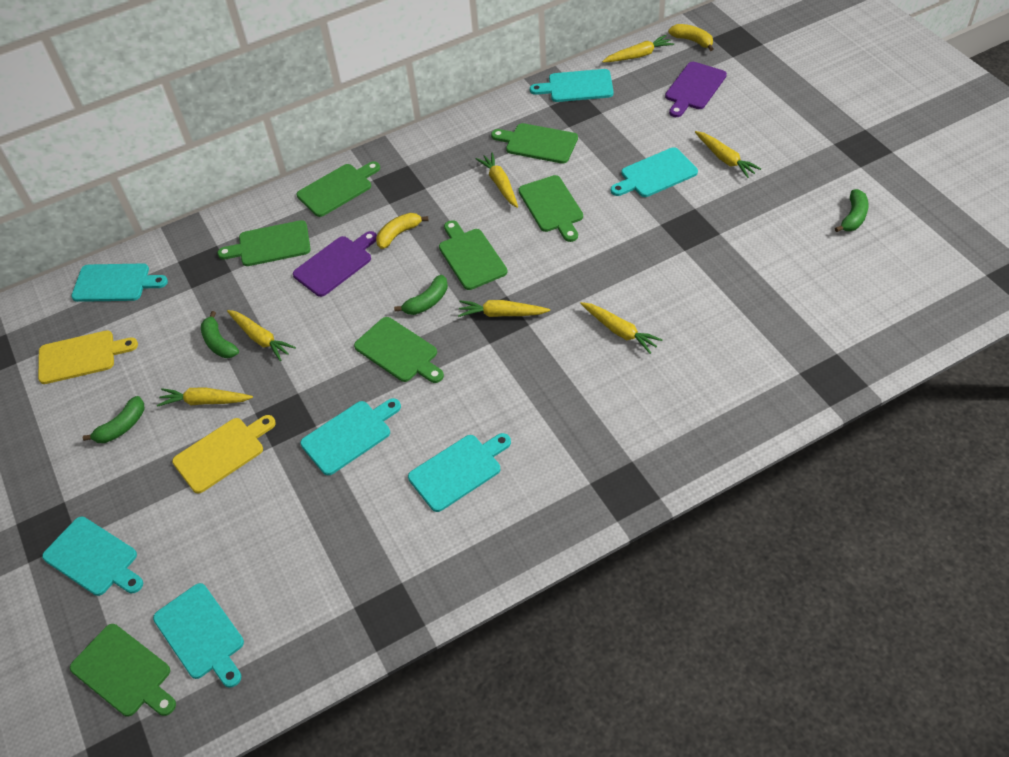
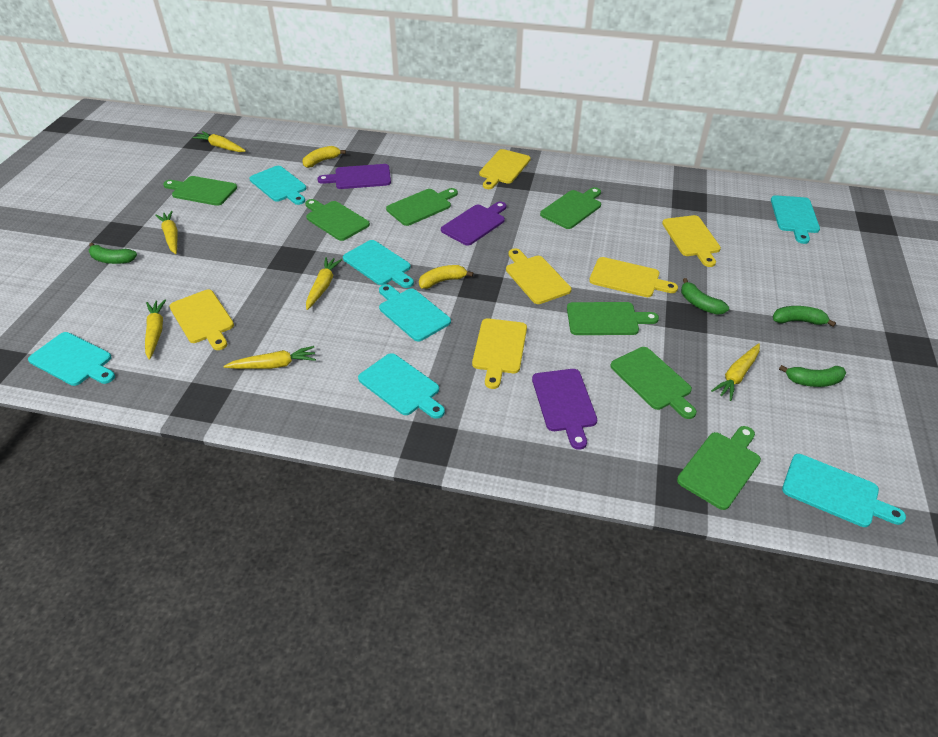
purple cutting board: [293,231,377,297] [665,62,727,117] = 2 -> [317,164,391,189] [441,202,506,245] [532,369,597,449] = 3
yellow carrot: [157,387,253,407] [227,310,296,361] [458,300,550,317] [476,152,518,208] [580,302,663,354] [602,35,674,62] [695,131,761,178] = 7 -> [145,299,166,360] [155,211,178,254] [192,131,246,152] [223,346,316,369] [306,257,343,310] [711,343,760,401] = 6
yellow cutting board: [38,330,138,384] [172,415,276,494] = 2 -> [169,289,234,350] [472,318,527,389] [479,149,531,189] [506,248,571,304] [589,257,678,297] [662,215,721,267] = 6

